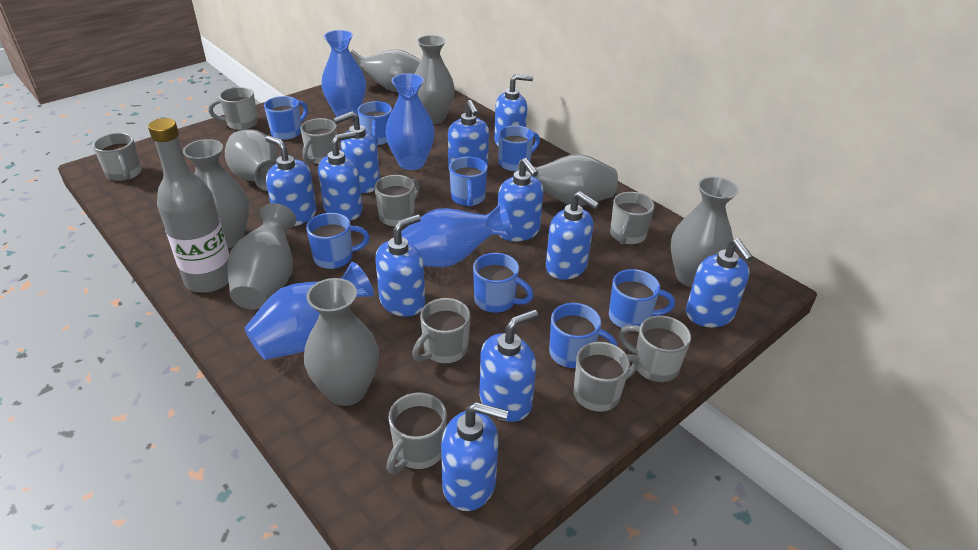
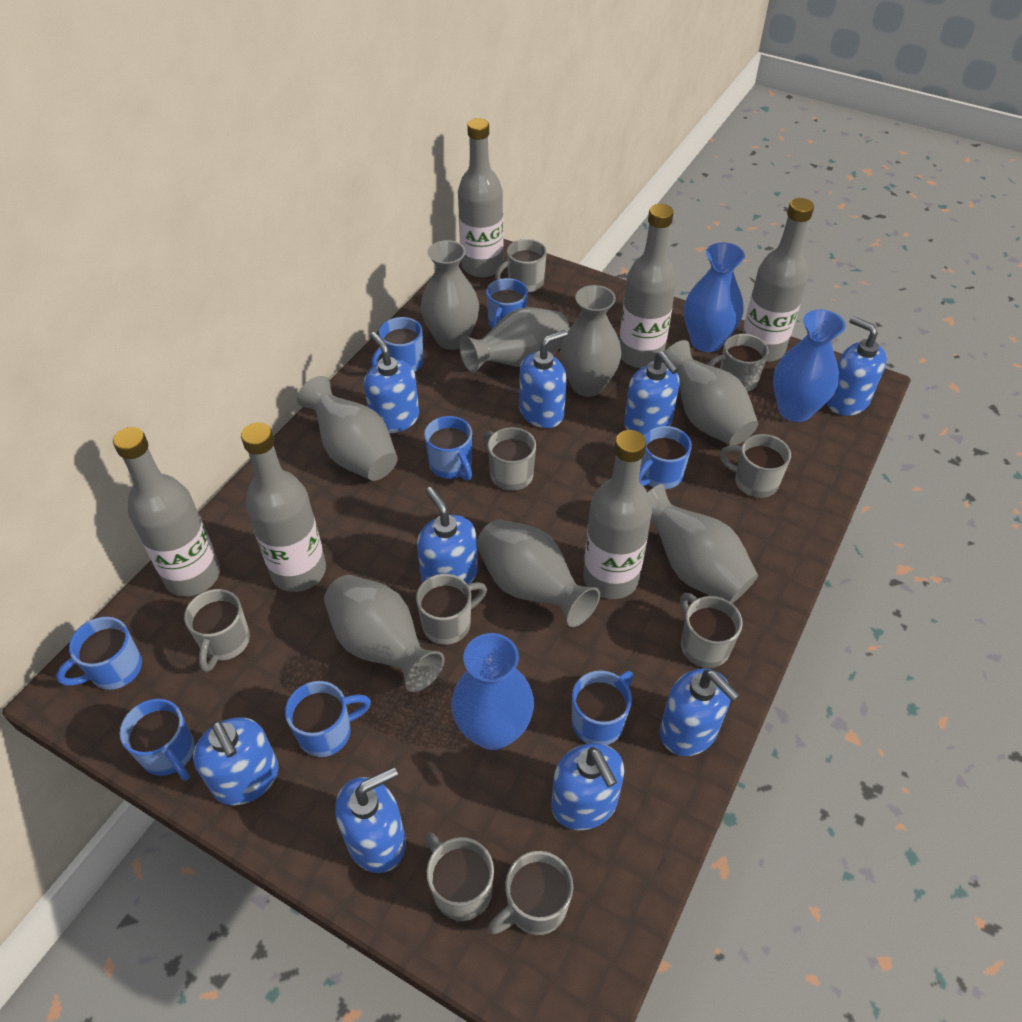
blue soap dispenser: [265,136,316,226] [318,131,363,221] [333,111,380,193] [375,214,425,317] [441,402,508,511] [448,100,489,168] [479,309,538,422] [494,74,533,147] [498,158,544,241] [546,191,599,280] [686,238,753,327] = 11 -> [193,717,279,805] [335,767,406,873] [364,332,419,433] [417,487,478,584] [519,330,568,428] [551,743,624,830] [624,351,680,436] [660,669,740,756] [827,316,887,416] = 9
blue vase: [244,262,374,360] [321,30,366,119] [385,73,435,170] [401,203,511,267] = 4 -> [451,633,534,750] [684,242,745,352] [773,309,846,422] = 3
grey bottle: [148,118,229,293] = 1 -> [113,427,220,596] [241,422,326,592] [458,118,503,278] [583,430,652,599] [619,204,676,368] [742,198,814,362] = 6

